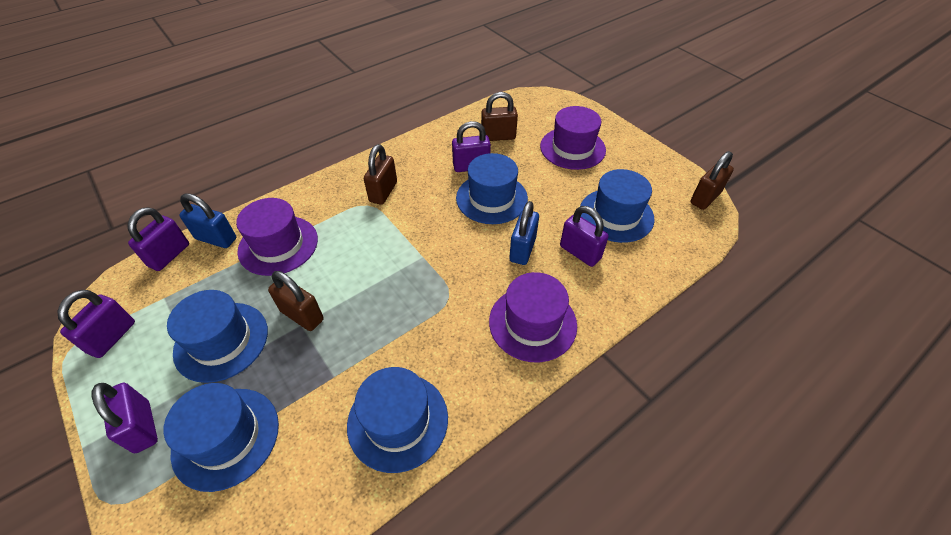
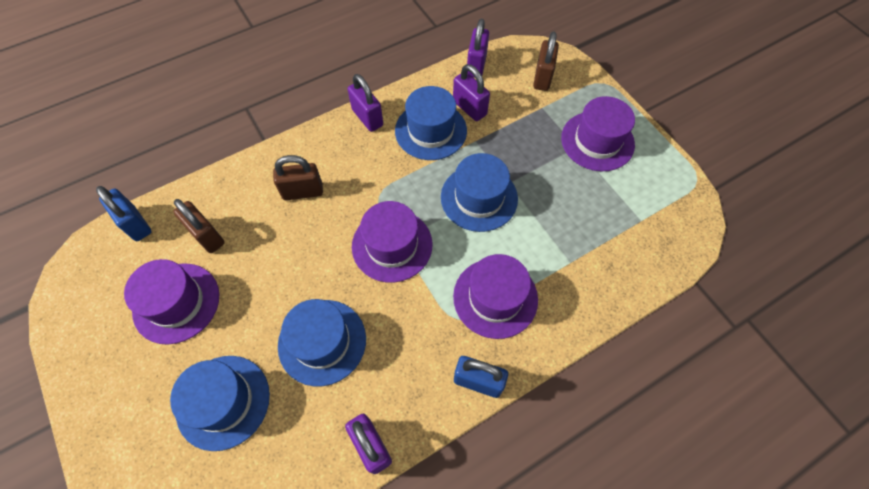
blue hat: [164,383,279,492] [167,290,268,383] [347,367,448,473] [456,153,528,224] [580,169,655,243] = 5 -> [170,356,270,451] [278,299,366,387] [395,86,467,160] [441,153,518,232] = 4
brown padlock: [268,271,324,331] [364,144,397,205] [481,92,518,141] [690,151,734,210] = 4 -> [173,199,225,253] [273,155,323,200] [533,31,559,91] = 3
purple hat: [236,198,318,276] [489,272,577,362] [540,106,606,170] = 3 -> [124,259,219,345] [352,201,432,283] [453,254,538,339] [561,96,635,171] = 4
purple padlock: [58,290,135,358] [92,382,158,453] [128,207,189,271] [452,121,491,172] [560,206,609,267] = 5 -> [345,414,392,474] [348,74,383,132] [453,64,490,121] [467,19,489,77] = 4

